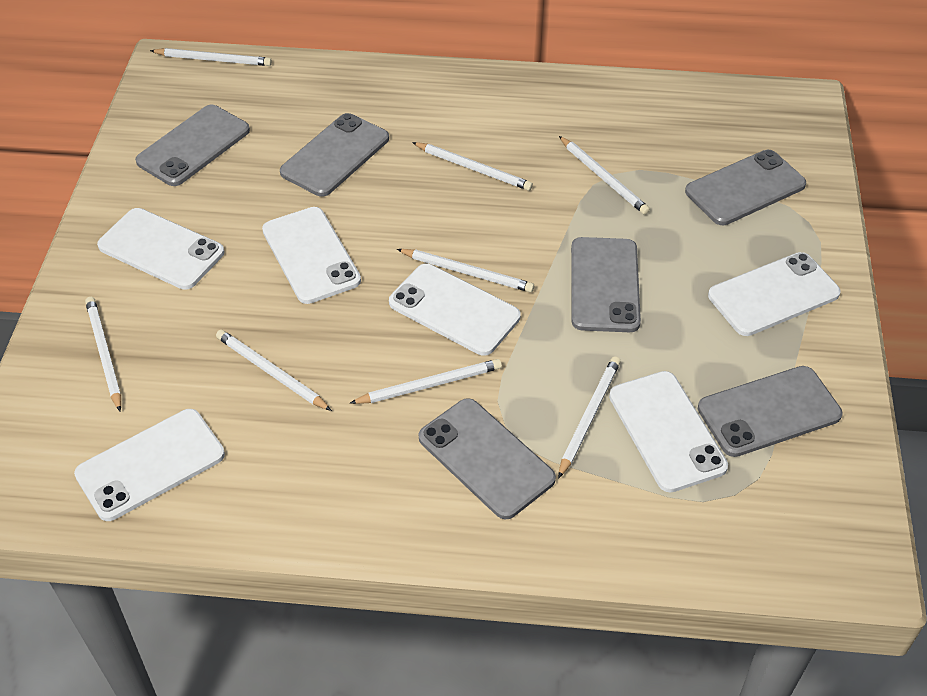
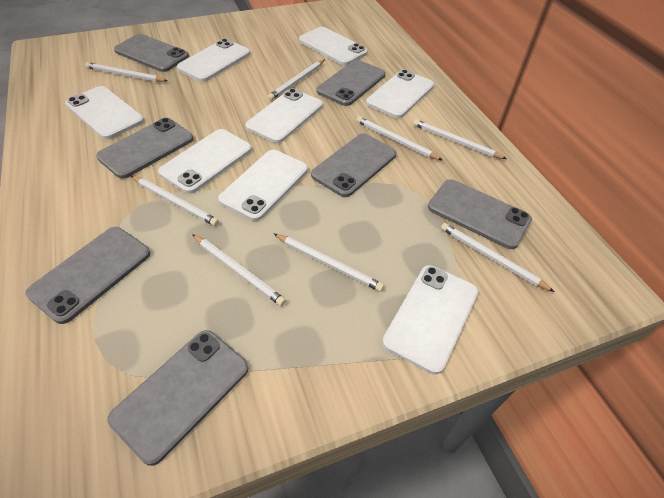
grey phone: [135,105,250,186] [280,113,389,197] [419,398,556,519] [571,237,641,332] [685,150,806,225] [698,366,842,457] = 6 -> [25,227,151,324] [96,118,193,179] [107,330,249,466] [114,34,189,72] [311,133,396,197] [317,60,385,106] [428,179,532,249] = 7
white phone: [74,409,225,521] [97,208,224,290] [262,207,361,304] [389,264,520,356] [609,371,728,492] [708,252,841,336] = 6 -> [65,86,144,139] [158,129,252,194] [177,39,250,82] [218,150,308,221] [245,89,323,143] [299,27,368,65] [366,70,434,118] [382,265,478,374] = 8

